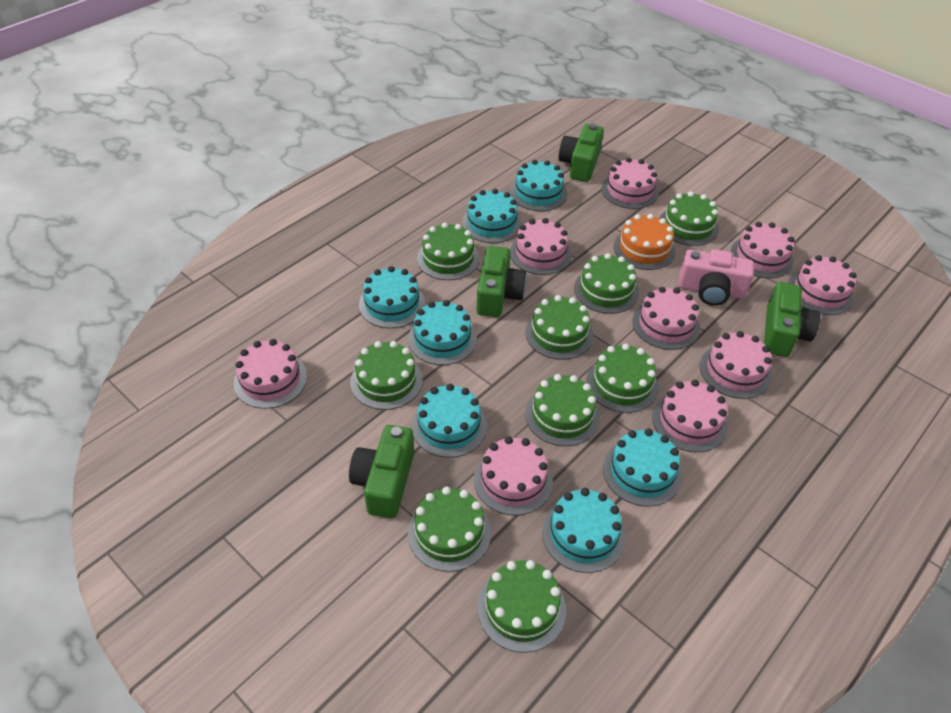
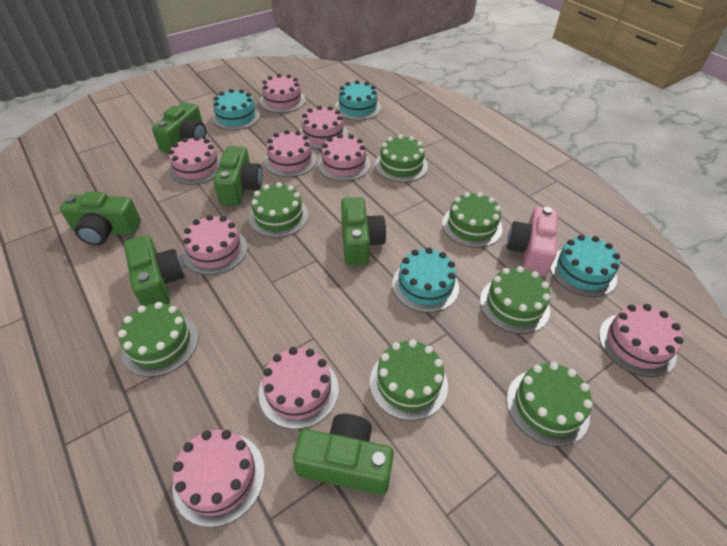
green cake: [350,341,423,410] [408,487,491,572] [417,223,480,280] [477,560,566,653] [525,374,600,446] [526,295,594,360] [574,253,639,314] [586,343,659,413] [660,191,719,246] = 9 -> [118,302,198,377] [249,182,308,238] [370,340,448,421] [375,135,428,182] [442,192,502,248] [480,266,551,334] [507,362,593,447] = 7
green camera: [349,425,414,518] [477,246,526,317] [559,124,604,182] [764,282,820,357] = 4 -> [60,191,141,246] [124,235,184,306] [152,102,206,153] [214,146,263,206] [293,414,394,495] [341,197,386,266] = 6
orange cake: [613,214,675,270] = 1 -> none = 0
turquoise cake: [359,266,425,328] [408,300,477,365] [412,384,487,458] [462,189,522,243] [510,160,568,211] [542,488,626,573] [603,429,682,507] = 7 -> [212,89,260,130] [335,80,381,121] [392,248,459,313] [550,235,620,297] = 4

